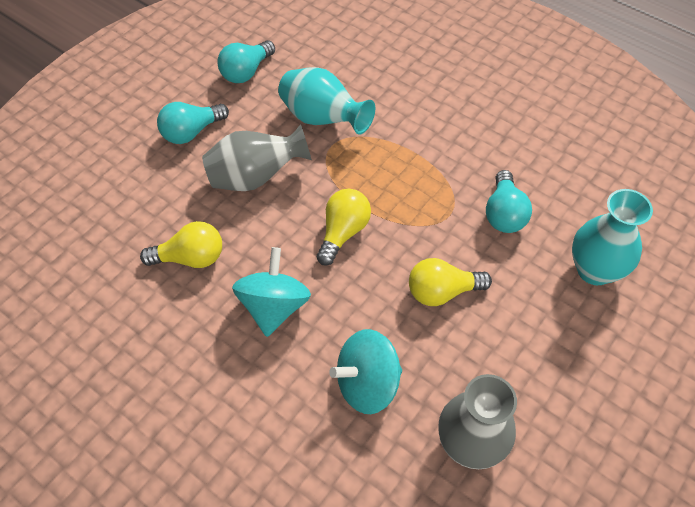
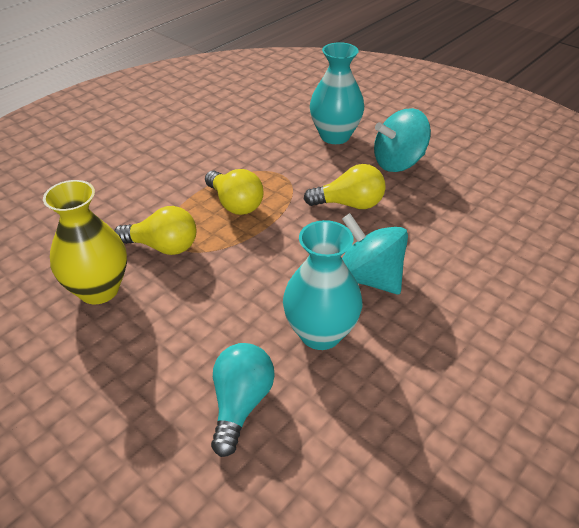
grey vase: [202,124,312,191] [438,374,517,469] = 2 -> none = 0
turquoise light bulb: [157,102,229,144] [217,40,275,83] [486,170,532,233] = 3 -> [211,343,275,457] = 1
yellow vase: none = 0 -> [43,180,127,304] = 1

